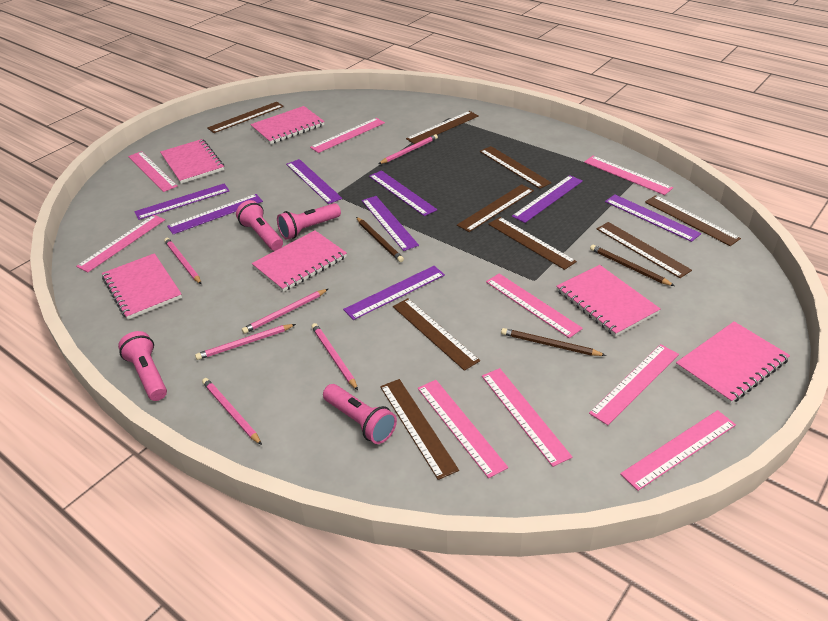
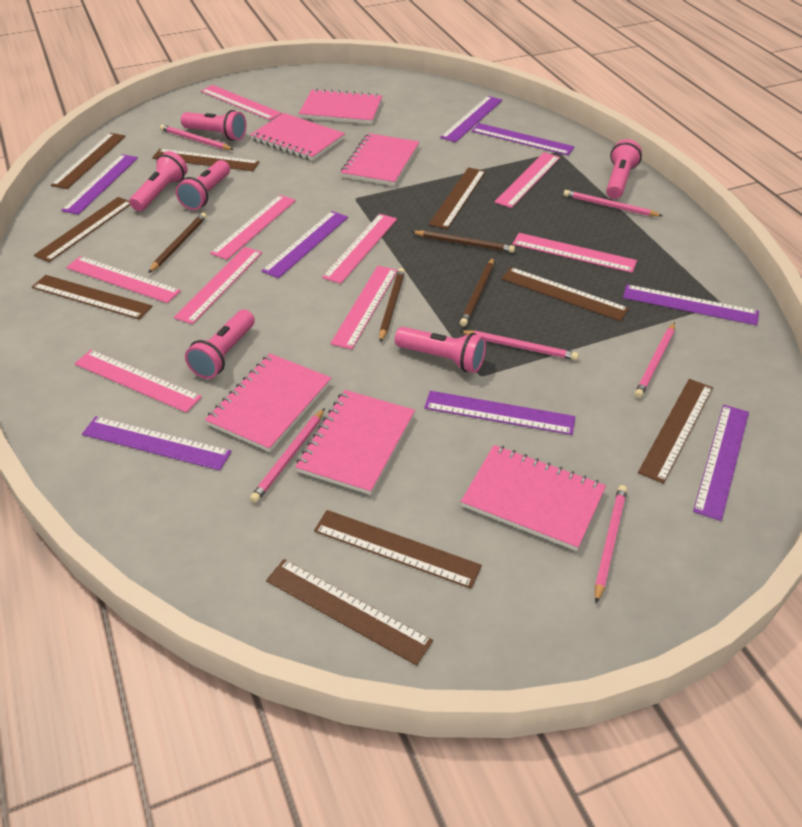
brown pencil: [356,217,404,262] [501,328,606,356] [590,245,674,286] = 3 -> [148,212,207,273] [379,268,405,342] [411,230,515,253] [460,258,494,326] = 4
pink flashlight: [118,331,167,401] [236,200,283,251] [277,203,341,240] [323,384,397,444] = 4 -> [129,151,188,211] [176,160,230,210] [181,110,246,141] [185,310,255,379] [395,327,486,373] [606,139,642,199] = 6

